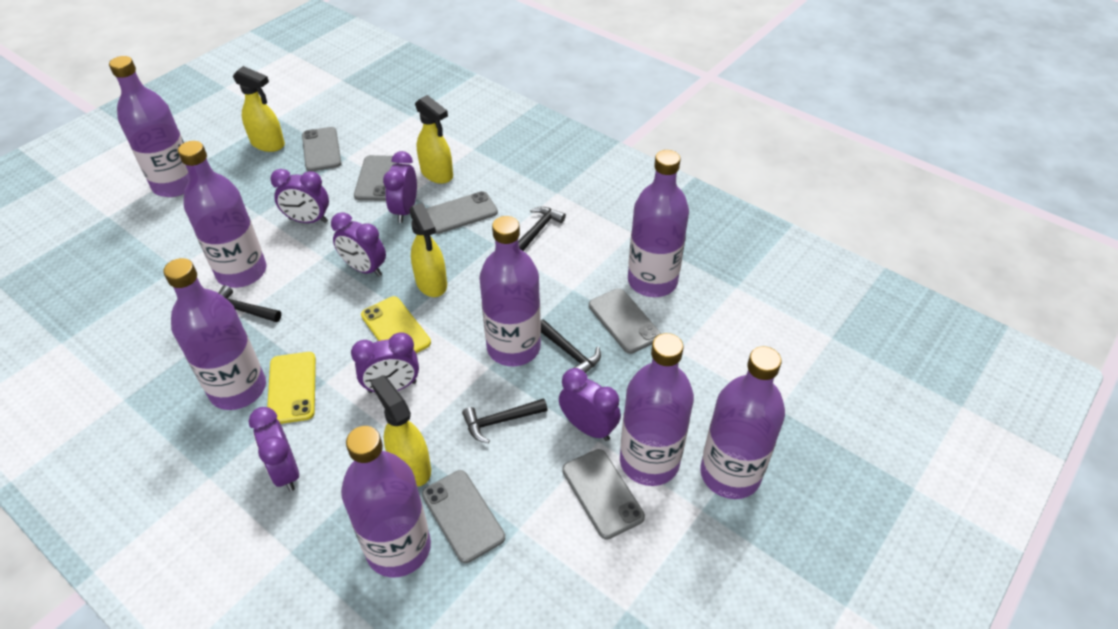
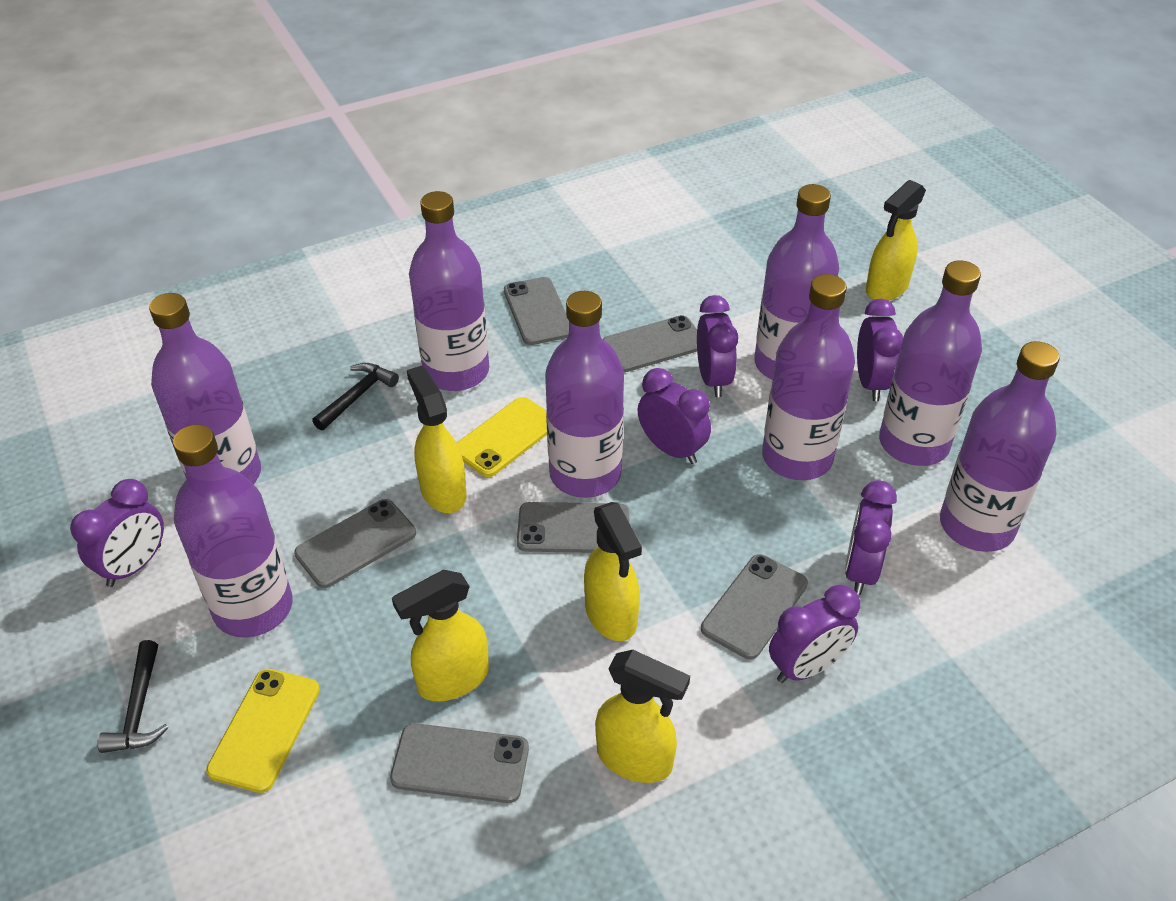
black hammer: [218,285,281,322] [462,398,548,443] [518,207,566,251] [541,319,601,373] = 4 -> [97,640,169,753] [312,363,399,430] = 2
yellow spray bottle: [233,66,285,152] [371,375,431,486] [409,203,447,297] [415,95,453,184] = 4 -> [392,570,489,701] [407,366,467,513] [584,502,642,641] [595,650,690,783] [866,180,926,301] = 5

